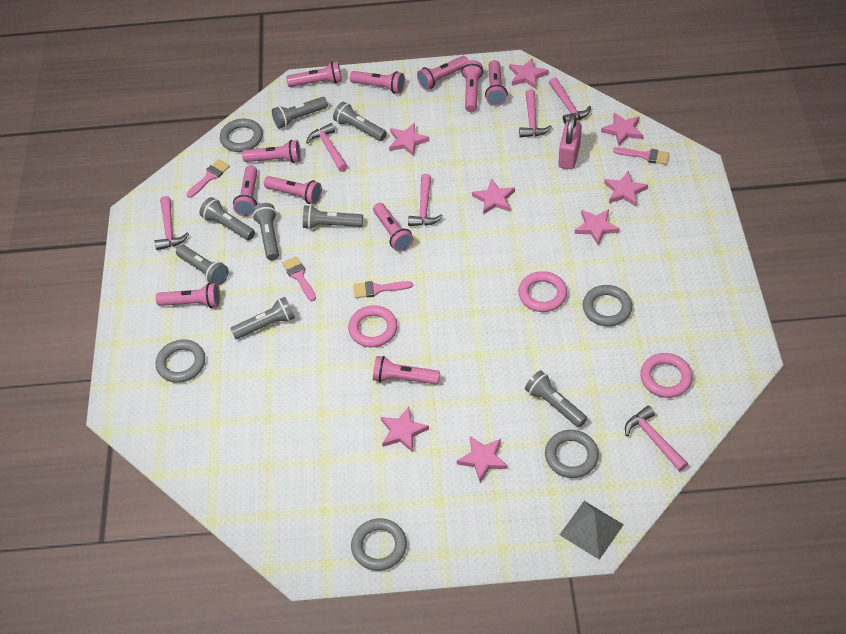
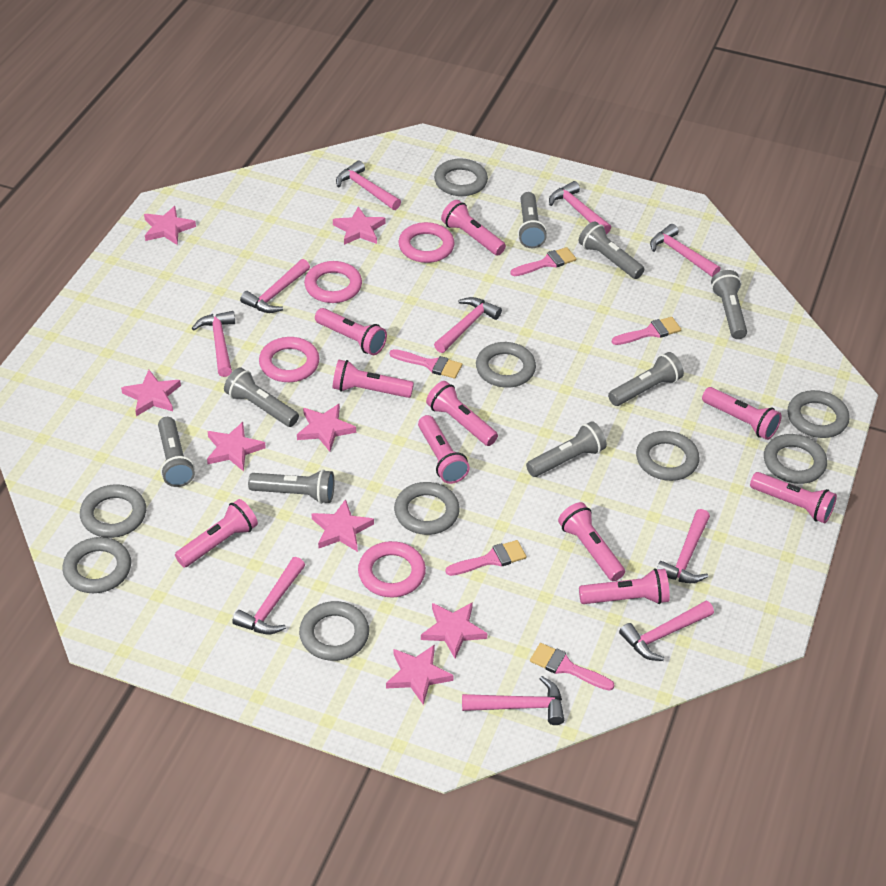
grey pyramid: [560,501,624,560] = 1 -> none = 0
grey ring: [156,340,205,383] [220,119,263,152] [351,518,407,571] [545,430,599,478] [583,285,632,326] = 5 -> [62,537,131,593] [80,484,146,538] [299,601,369,661] [394,482,460,535] [434,158,488,196] [476,342,536,388] [636,431,699,481] [764,434,827,484] [787,390,850,438] = 9
pink brush: [186,159,230,198] [282,256,316,301] [353,281,413,298] [613,147,669,165] = 4 -> [390,349,462,379] [446,540,526,576] [510,247,576,276] [530,643,614,691] [612,317,681,345] = 5
pink flashlight: [156,283,220,308] [233,165,257,216] [242,140,301,163] [264,176,322,204] [286,61,342,87] [350,71,405,94] [373,203,414,252] [373,356,440,385] [417,56,468,90] [461,60,483,112] [485,60,508,106] = 11 -> [175,499,258,567] [315,308,387,355] [333,360,414,398] [418,415,470,484] [426,381,498,446] [441,200,506,256] [558,502,625,581] [579,568,670,604] [702,387,782,440] [750,472,837,523] = 10
pink hammer: [155,196,189,250] [306,123,348,172] [408,174,443,226] [519,89,552,138] [549,77,591,124] [625,406,688,471] = 6 -> [192,311,235,377] [232,557,305,634] [240,259,310,313] [336,160,401,210] [434,297,502,353] [462,676,564,725] [549,181,611,234] [619,601,714,661] [650,224,721,277] [657,509,710,583] = 10
pink padlock: [558,114,582,169] = 1 -> none = 0
pink ring: [348,305,397,347] [518,271,567,312] [640,353,693,398] = 3 -> [259,337,319,382] [304,261,362,303] [358,541,426,597] [398,222,455,263] = 4

